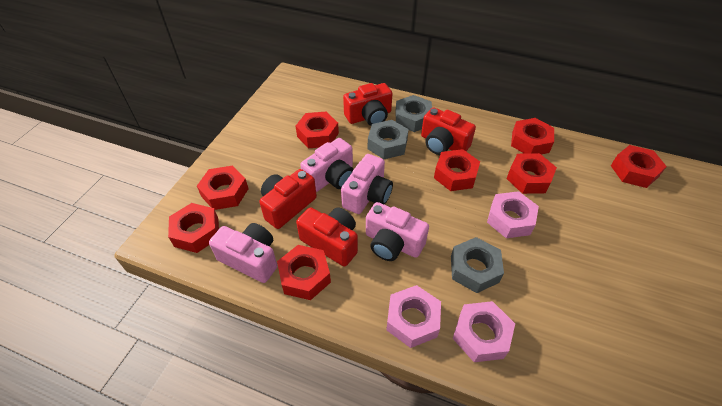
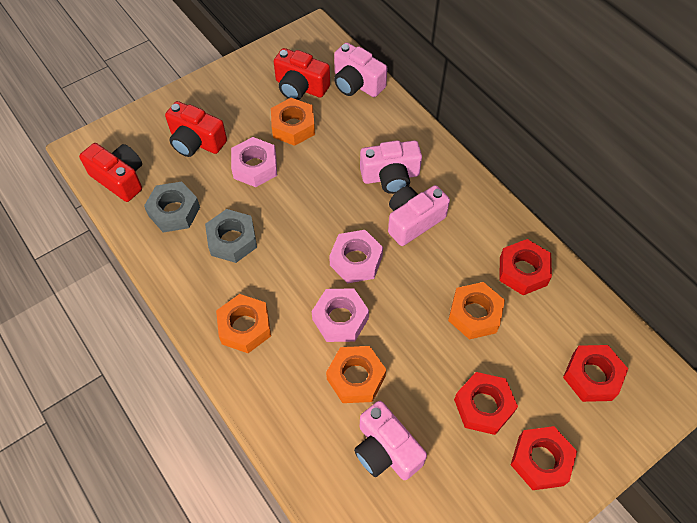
grey nut: [368,120,409,159] [395,95,432,132] [451,237,504,293] = 3 -> [144,182,200,232] [205,209,257,263] = 2
orange nut: none = 0 -> [216,294,271,353] [271,98,315,146] [326,346,386,403] [448,282,505,340] = 4
red camera: [259,169,317,229] [296,207,358,267] [343,83,393,126] [421,107,476,155] = 4 -> [79,143,142,202] [165,101,227,157] [274,48,330,100] = 3
red nut: [168,203,219,253] [197,166,249,210] [277,245,331,300] [296,112,339,148] [434,149,480,191] [506,153,557,194] [511,118,554,154] [611,145,667,188] = 8 -> [454,372,518,435] [499,239,552,295] [511,426,577,490] [563,345,628,402] = 4

